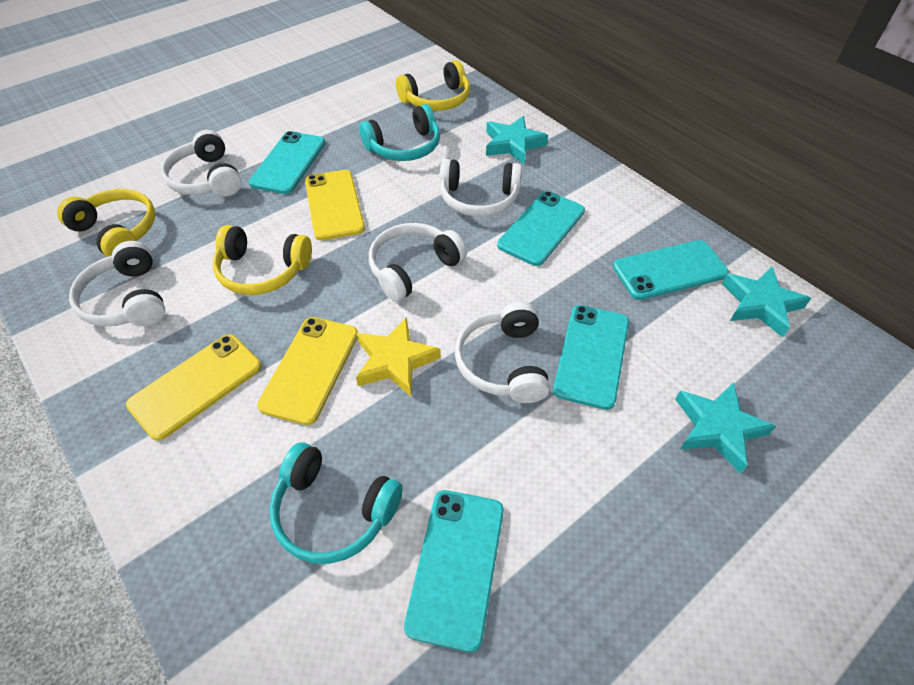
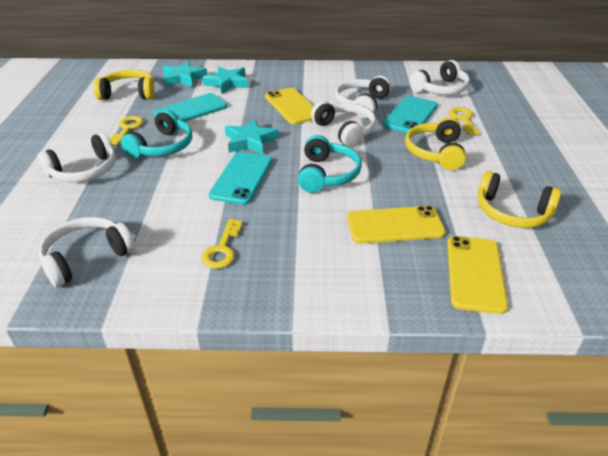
turquoise phone: [249,131,325,194] [404,490,504,652] [497,191,585,266] [553,305,629,410] [613,240,729,300] = 5 -> [153,93,227,122] [209,152,272,205] [383,96,438,133] = 3
yellow key: none = 0 -> [109,116,143,146] [201,219,243,269] [449,107,480,135] = 3
yellow star: [356,317,441,396] = 1 -> none = 0

